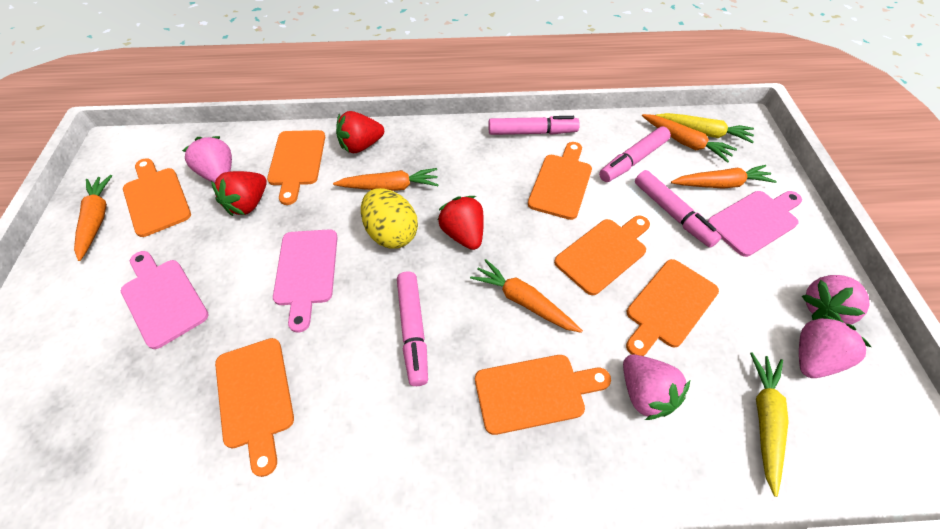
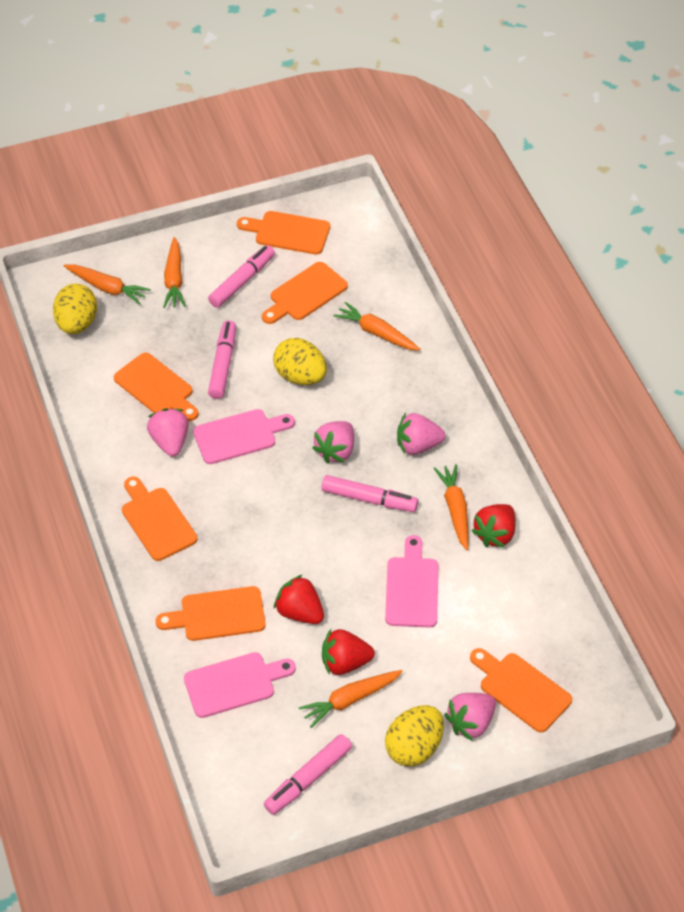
orange cutting board: [123,159,191,237] [215,338,294,477] [267,130,325,205] [475,355,611,435] [528,142,592,220] [554,215,650,295] [626,259,719,356] = 7 -> [114,353,199,421] [122,477,197,561] [156,586,266,641] [237,211,330,255] [262,262,348,324] [470,648,572,733] = 6
yellow carrot: [656,113,754,143] [750,353,789,497] = 2 -> none = 0
yellow egg: [361,188,418,248] = 1 -> [53,284,97,334] [273,338,327,385] [385,705,444,766] = 3

